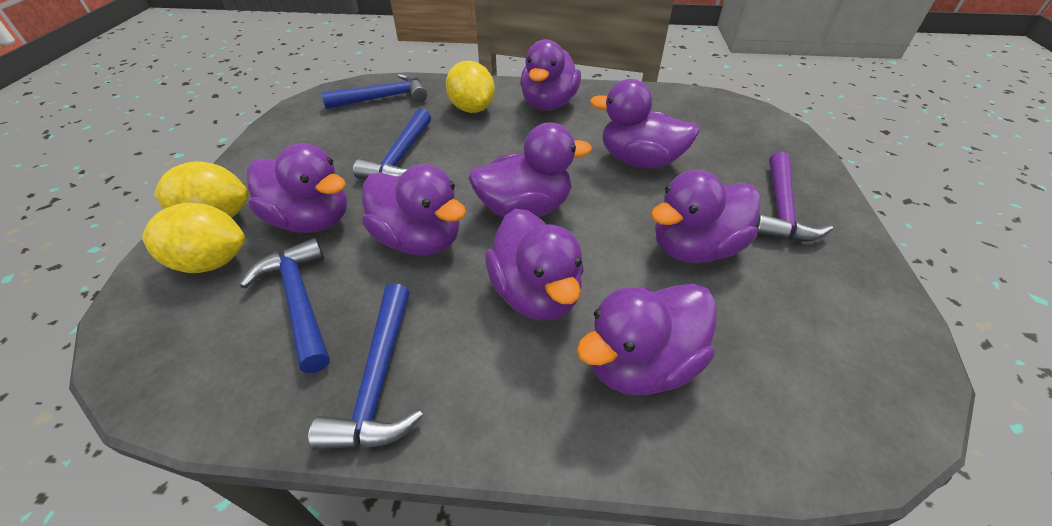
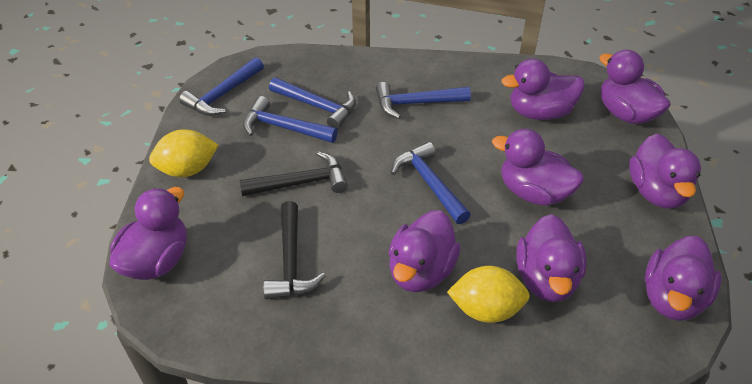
black hammer: none = 0 -> [239,151,348,197] [263,201,326,299] = 2
blue hammer: [239,238,330,373] [308,284,423,450] [321,73,427,109] [353,108,431,179] = 4 -> [179,57,264,116] [243,96,338,143] [269,77,356,129] [376,82,471,119] [391,142,471,224] = 5
purple hammer: [755,152,833,242] = 1 -> none = 0
yellow lemon: [142,203,245,273] [154,161,249,218] [446,61,495,113] = 3 -> [149,129,218,177] [447,266,530,323] = 2

